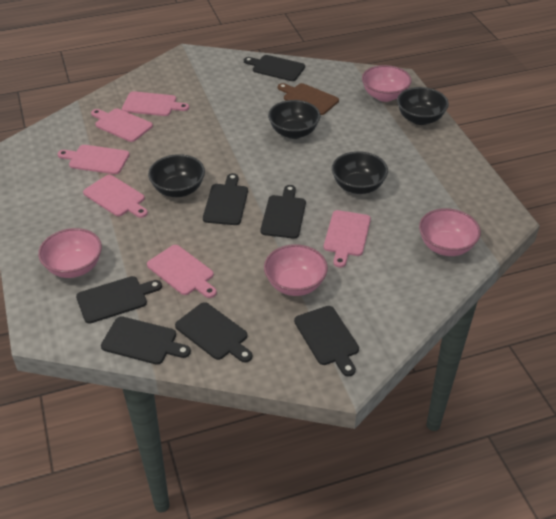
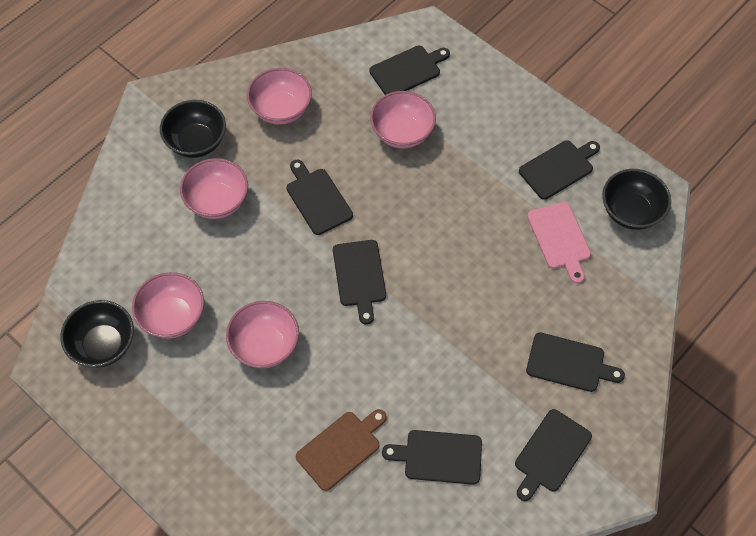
black bowl: [148,154,205,197] [268,100,320,139] [332,151,388,194] [397,87,449,125] = 4 -> [60,300,134,368] [160,100,226,158] [602,169,671,230] = 3
pink bowl: [38,228,102,278] [264,244,328,296] [362,65,412,102] [419,208,481,256] = 4 -> [132,272,204,339] [180,158,248,219] [226,301,299,368] [247,68,312,125] [370,91,436,149] = 5
pink cutting board: [58,145,129,174] [83,175,148,218] [91,108,153,142] [122,91,189,116] [147,245,217,298] [324,210,371,268] = 6 -> [527,202,591,284] = 1

